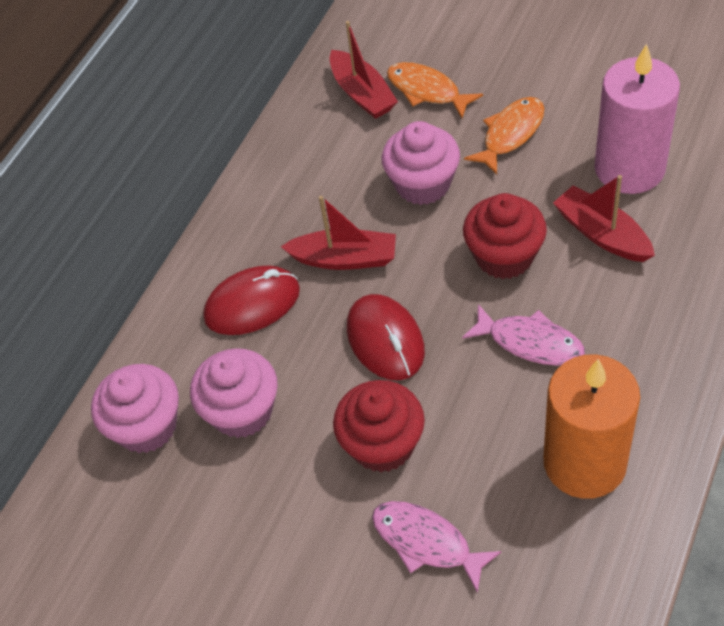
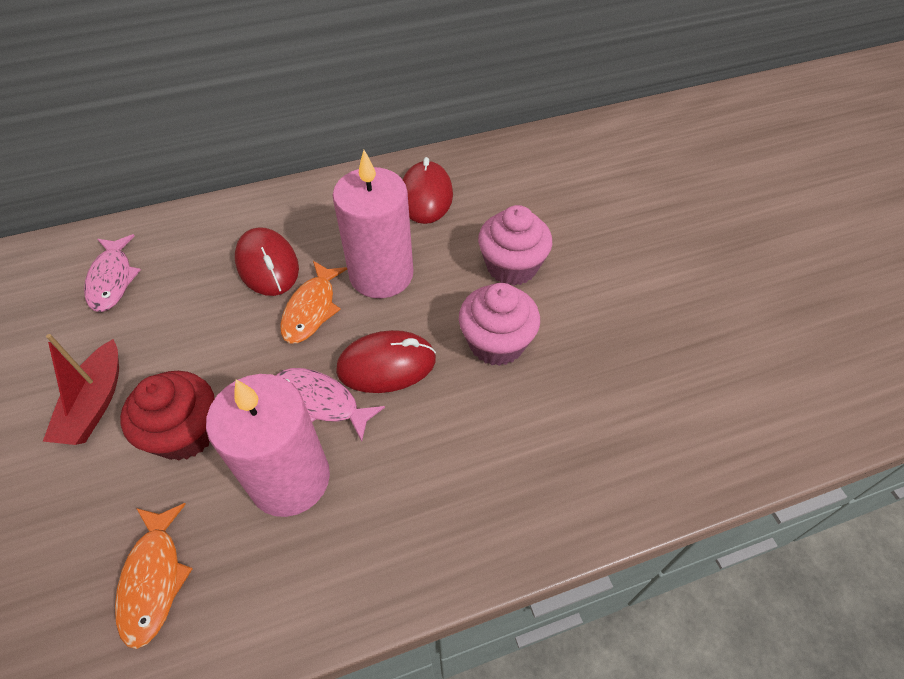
orange candle: [543,354,640,499] = 1 -> none = 0
pink candle: [594,44,680,194] = 1 -> [206,374,330,517] [333,150,413,298] = 2
pink cupcake: [91,364,179,453] [190,348,278,438] [382,121,460,205] = 3 -> [459,283,540,366] [478,205,552,286] = 2
red boat: [281,196,396,270] [330,21,398,119] [553,175,655,262] = 3 -> [43,334,119,445] = 1
red cupcake: [333,380,425,472] [463,193,547,279] = 2 -> [120,371,215,460] = 1
red mouse: [203,266,300,335] [347,294,425,380] = 2 -> [235,227,299,296] [336,330,436,393] [403,157,453,224] = 3

